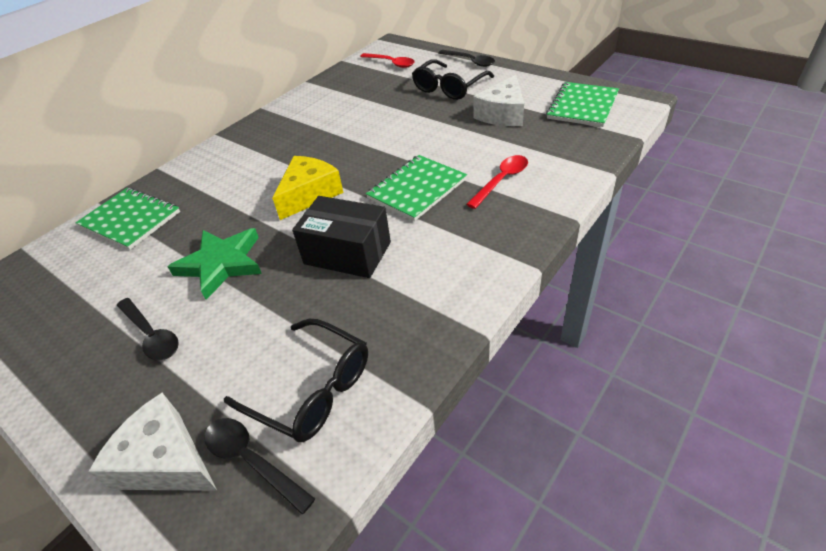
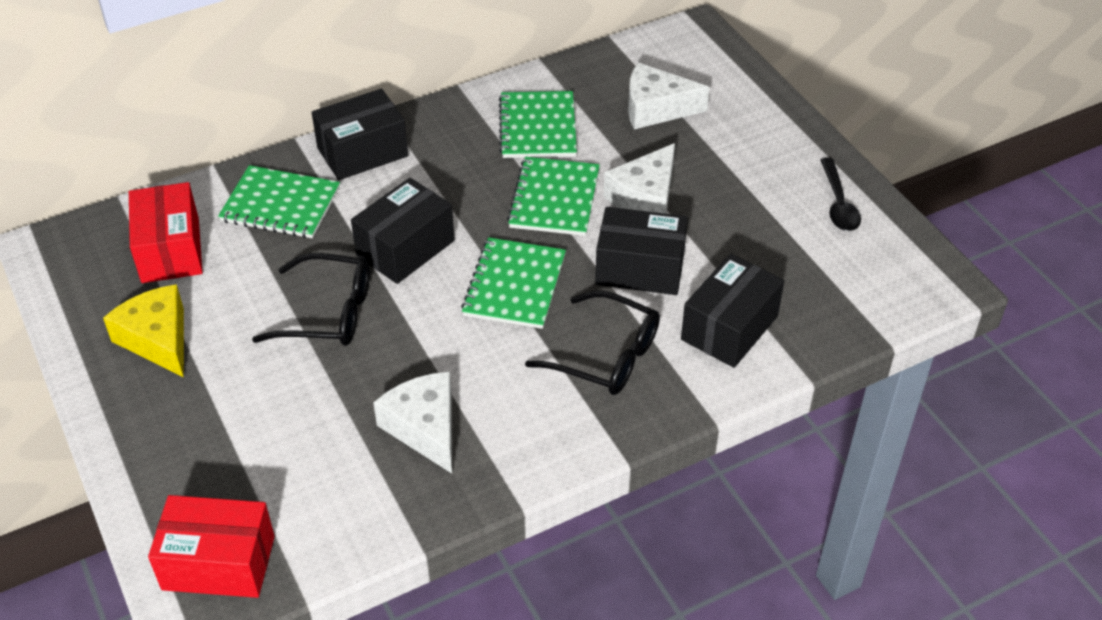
black box: [292,196,391,278] = 1 -> [311,89,408,180] [351,178,455,284] [595,207,688,295] [681,254,784,368] = 4
black spoon: [117,298,179,360] [204,418,315,515] [439,50,495,67] = 3 -> [821,158,861,231] = 1
green notebook: [76,188,180,250] [366,155,467,221] [546,82,619,127] = 3 -> [218,165,340,238] [461,237,566,329] [499,91,577,158] [507,157,600,236] = 4
green star: [168,228,262,300] = 1 -> none = 0
red box: none = 0 -> [129,182,203,283] [148,495,275,598] = 2
red spoon: [360,53,415,68] [466,155,528,209] = 2 -> none = 0
white cheese: [88,393,217,491] [473,75,524,126] = 2 -> [373,372,452,473] [604,143,675,214] [628,63,710,129] = 3

